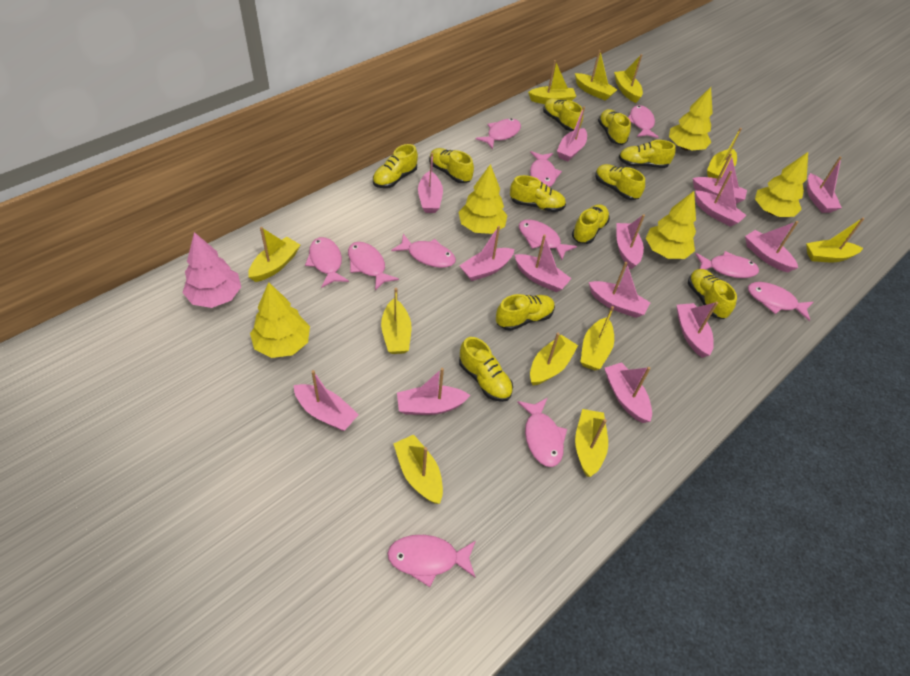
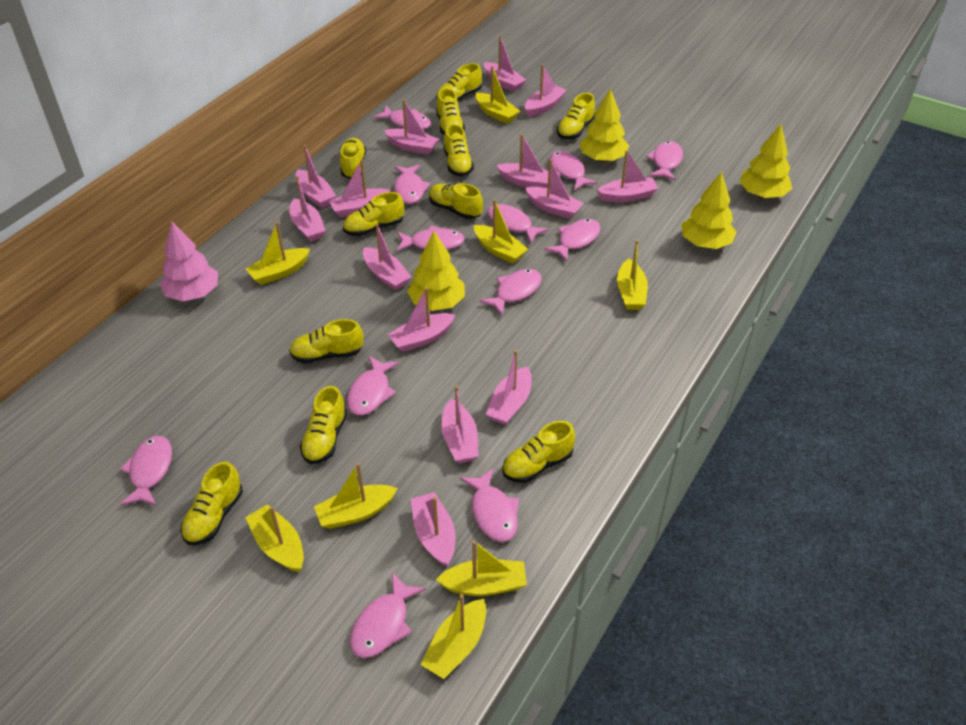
pink fish: [305,237,349,288] [348,242,399,291] [387,535,476,587] [391,234,456,268] [475,119,521,150] [517,398,567,467] [519,220,577,260] [530,151,562,187] [628,105,659,138] [695,251,759,278] [748,282,813,321] = 11 -> [120,435,172,506] [347,356,399,416] [350,572,426,658] [373,106,431,129] [394,164,431,204] [397,225,465,251] [460,468,519,542] [479,269,542,316] [487,204,549,243] [544,219,601,262] [550,151,597,191] [646,141,683,181] = 12
yellow boat: [248,227,300,282] [381,288,411,354] [393,435,443,504] [528,60,576,104] [530,333,578,385] [575,50,617,101] [575,409,608,477] [581,306,614,371] [614,54,643,103] [707,128,742,179] [806,218,864,262] = 11 -> [245,504,304,572] [246,222,310,285] [314,463,398,529] [420,594,486,679] [436,541,527,596] [474,199,528,264] [475,66,520,124] [617,240,648,310] = 8
yellow tree: [250,282,310,358] [458,164,507,234] [646,191,696,259] [669,87,713,151] [755,152,808,217] = 5 -> [407,231,465,311] [579,88,629,162] [681,171,736,249] [740,124,792,198] = 4

